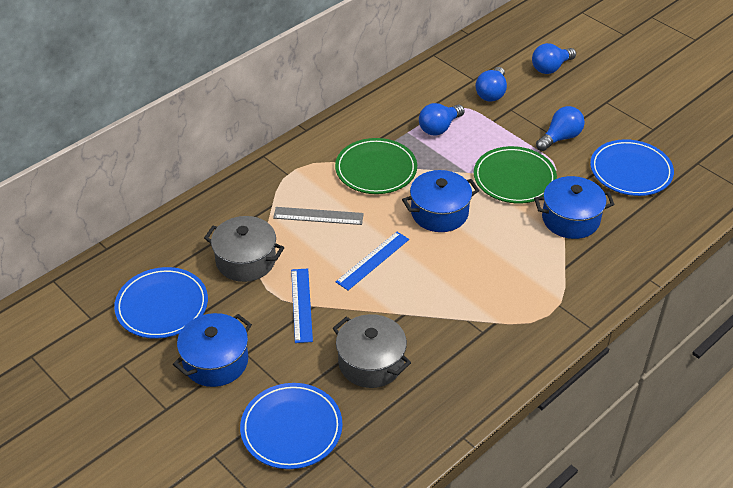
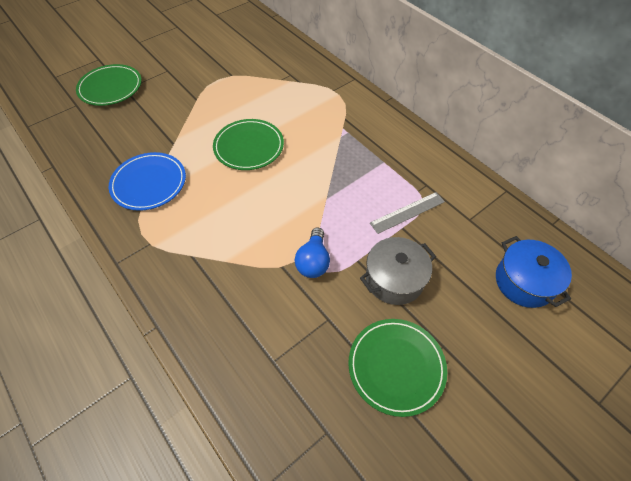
blue light bulb: [419,103,465,136] [475,67,507,102] [532,43,576,74] [536,106,585,151] = 4 -> [295,228,330,278] = 1
blue plate: [114,267,208,339] [240,383,343,469] [590,139,674,196] = 3 -> [109,152,186,211] = 1
blue pot: [173,313,252,387] [402,170,480,232] [534,176,615,239] = 3 -> [496,236,572,308] = 1
blue ruler: [291,268,313,343] [336,232,409,290] = 2 -> none = 0
green plate: [335,138,417,194] [474,146,557,203] = 2 -> [76,64,142,106] [213,119,284,170] [348,319,447,417] = 3
grey pot: [204,216,284,282] [333,314,411,388] = 2 -> [360,237,436,305] = 1

